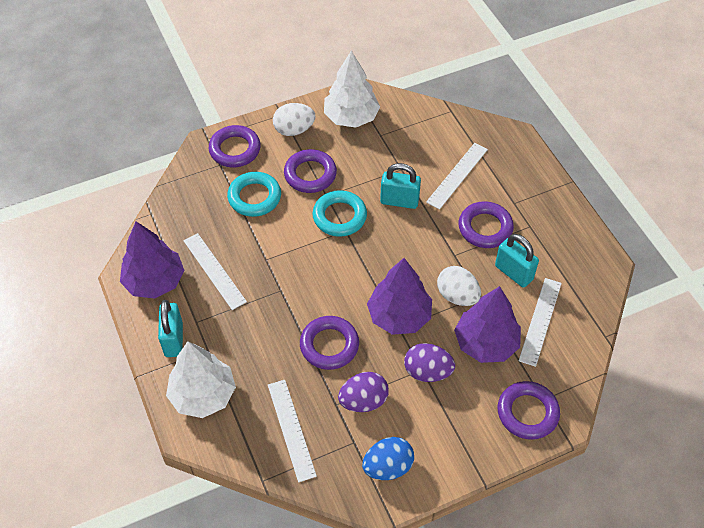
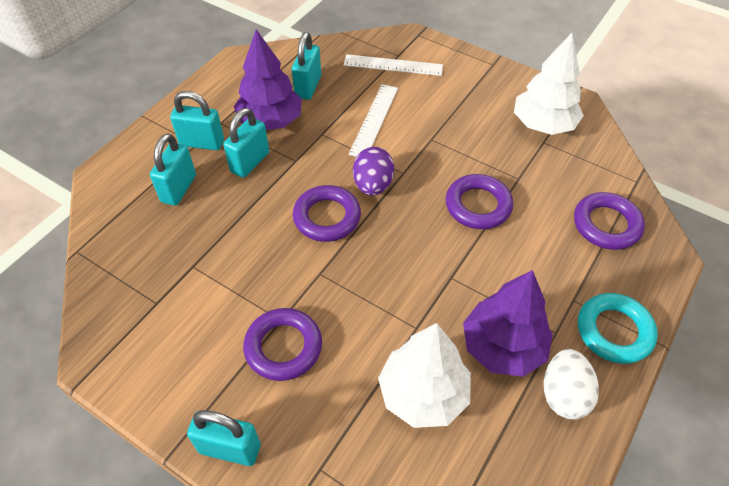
blue egg: [362,437,414,480] = 1 -> none = 0
purple egg: [338,372,389,412] [404,343,455,382] = 2 -> [353,147,394,196] = 1
purple ring: [209,125,261,167] [284,149,337,193] [300,316,359,370] [459,201,514,248] [498,381,560,440] = 5 -> [243,308,322,381] [293,185,361,242] [446,174,513,229] [574,192,645,250] = 4
purple tree: [120,221,184,299] [367,258,432,335] [454,286,521,363] = 3 -> [234,29,302,130] [463,270,553,377] = 2
turquoise padlock: [158,300,183,357] [380,163,421,209] [495,234,539,288] = 3 -> [150,133,196,206] [170,91,224,150] [187,410,261,466] [223,108,269,178] [292,32,321,100] = 5
turquoise ring: [227,172,281,217] [313,190,367,237] = 2 -> [578,293,658,364] = 1
white egg: [273,103,315,136] [437,266,481,306] = 2 -> [544,349,599,420] = 1
white ruler: [183,233,247,310] [268,380,317,482] [426,143,488,210] [519,278,562,367] = 4 -> [344,54,443,76] [349,84,398,157] = 2

